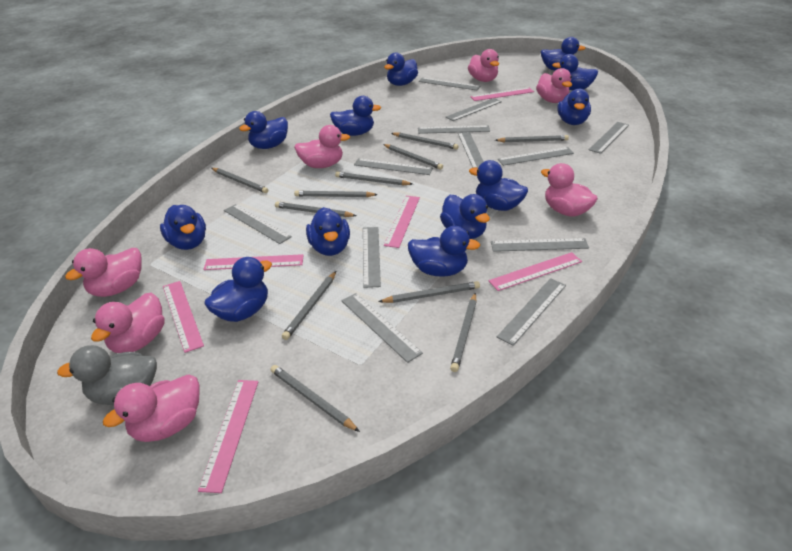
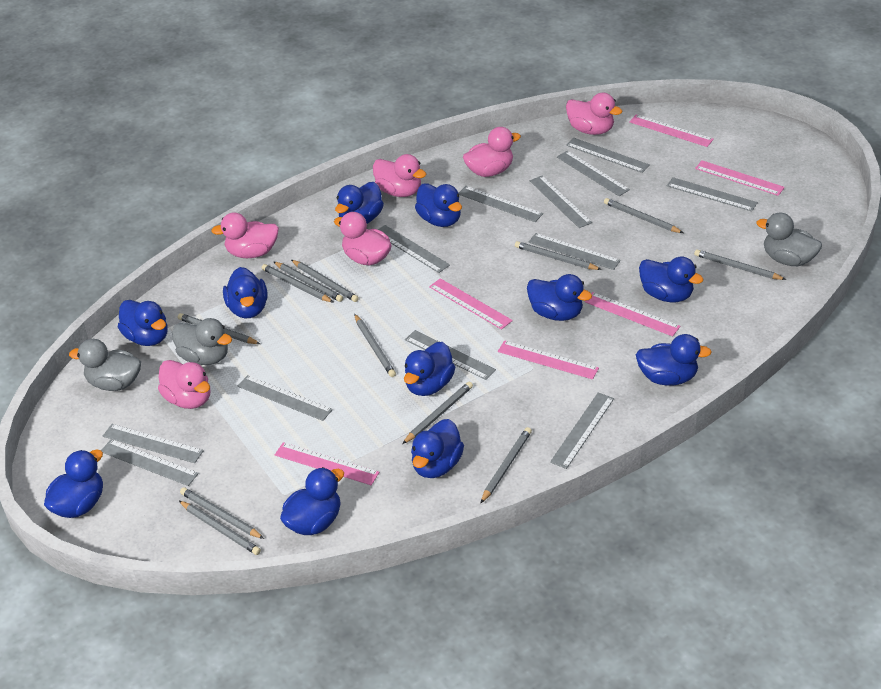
blue duck: [160,205,206,250] [204,257,272,322] [239,111,288,149] [306,207,350,256] [330,96,381,136] [384,52,418,86] [408,226,480,277] [440,194,490,239] [469,160,528,211] [541,37,585,71] [552,54,598,90] [557,89,591,125] = 12 -> [44,449,103,518] [118,300,168,346] [223,267,268,318] [280,467,344,535] [335,182,384,224] [404,342,455,396] [411,419,464,478] [415,183,462,227] [527,274,592,321] [636,334,712,386] [639,256,704,302] = 11
grey duck: [57,345,157,405] = 1 -> [69,339,141,391] [172,318,232,365] [756,213,822,266] = 3
grey pencil: [212,168,268,193] [270,365,360,432] [275,202,357,217] [282,271,336,340] [294,190,378,197] [335,172,413,186] [378,281,480,303] [383,144,443,170] [391,132,458,150] [450,293,477,372] [495,135,569,143] = 11 -> [178,313,260,344] [179,501,261,555] [180,487,264,539] [262,264,334,303] [273,261,343,302] [291,260,359,302] [354,314,396,377] [402,382,473,444] [480,427,532,504] [515,241,602,270] [604,198,683,233] [694,249,786,280] = 12
pink duck: [65,248,142,297] [91,293,165,353] [103,374,200,442] [294,125,350,168] [468,49,499,82] [536,68,572,103] [541,163,598,217] = 7 -> [158,360,210,409] [211,212,279,258] [334,212,392,266] [373,154,426,197] [463,127,521,177] [566,93,622,135] = 6

